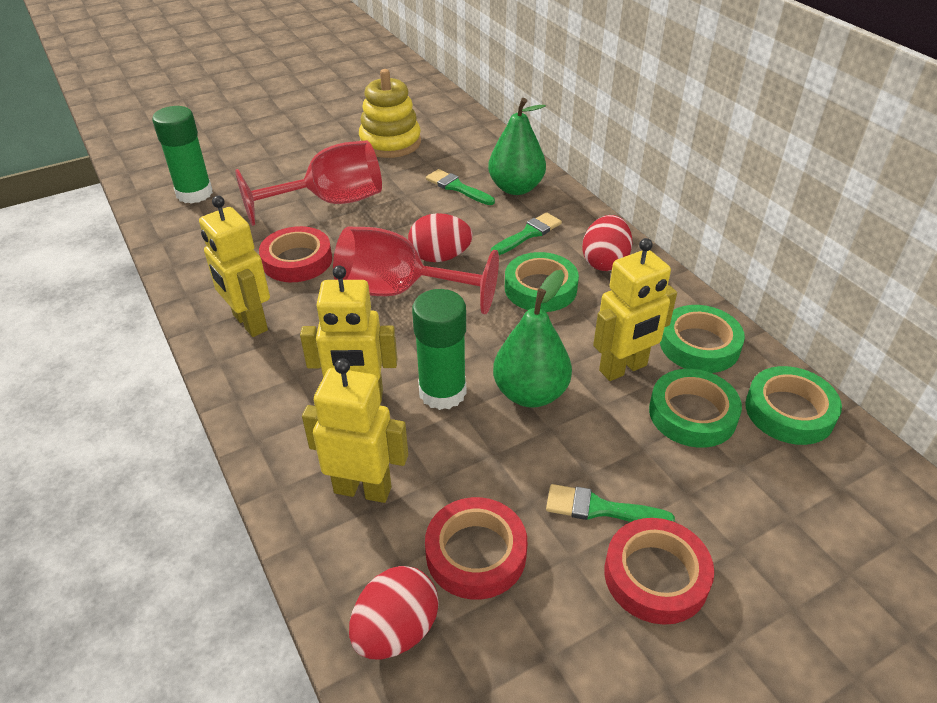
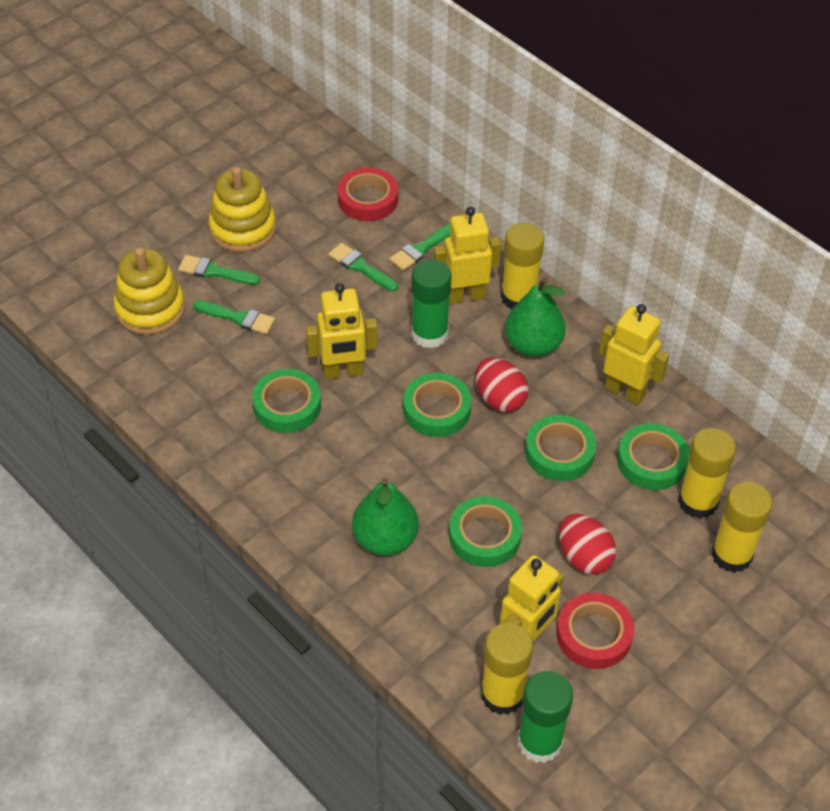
green brush: [426,169,495,205] [491,212,562,255] [546,484,675,522] = 3 -> [178,255,260,285] [193,301,275,334] [328,243,398,291] [390,224,450,271] = 4
green tape: [505,252,579,312] [649,369,742,448] [660,305,745,373] [745,366,842,445] = 4 -> [252,369,321,433] [403,373,472,437] [449,496,522,567] [525,415,596,481] [617,423,689,490] = 5
red egg: [349,566,439,659] [408,213,473,262] [582,215,632,271] = 3 -> [475,358,529,412] [559,514,616,575] = 2
red goblet: [235,140,382,226] [333,226,499,314] = 2 -> none = 0
red tape: [259,226,332,282] [425,497,527,600] [604,518,714,625] = 3 -> [337,167,398,221] [556,593,634,669] = 2
yellow glue stick: none = 0 -> [481,623,533,715] [501,223,545,309] [678,428,736,519] [711,481,772,573] = 4
yellow stacking toy: [359,69,421,158] = 1 -> [114,247,185,335] [208,167,276,252] = 2

